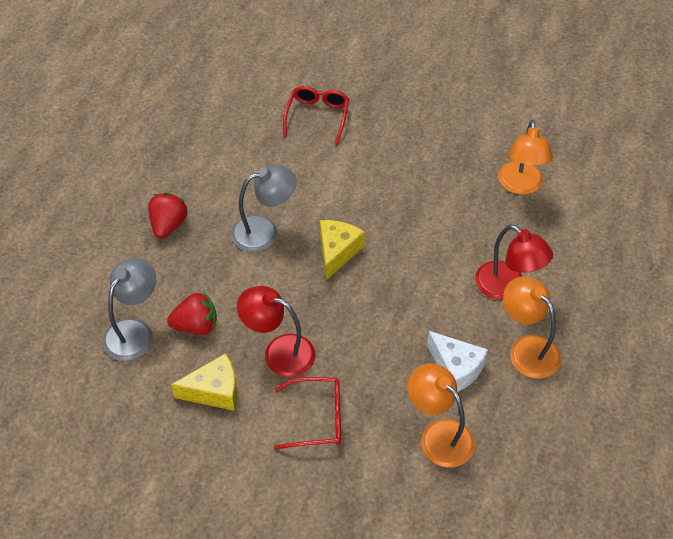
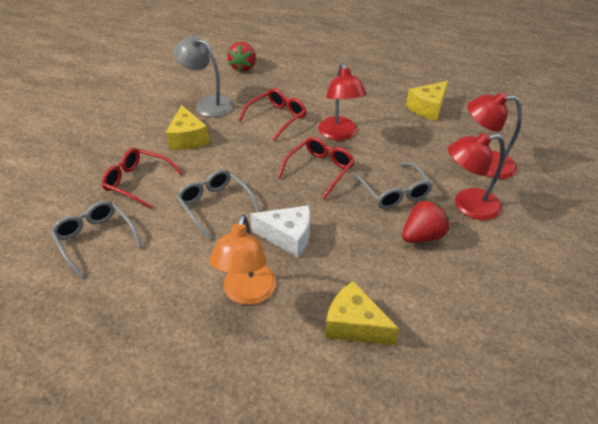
grey glasses: none = 0 -> [51,201,142,278] [176,169,260,239] [353,162,433,209] = 3
grey lamp: [103,258,156,361] [231,165,296,252] = 2 -> [173,35,233,117] = 1
orange lamp: [408,363,475,468] [498,120,553,195] [503,277,561,379] = 3 -> [210,214,276,305] = 1
red glasses: [274,377,341,450] [283,86,349,144] = 2 -> [102,148,183,209] [238,88,307,141] [278,137,354,199] = 3
red lamp: [237,286,315,377] [475,225,553,300] = 2 -> [318,63,367,140] [448,132,505,220] [467,92,522,179] = 3
yellow cheese: [171,353,237,411] [320,220,365,280] = 2 -> [166,105,210,150] [325,281,399,345] [406,81,448,121] = 3

